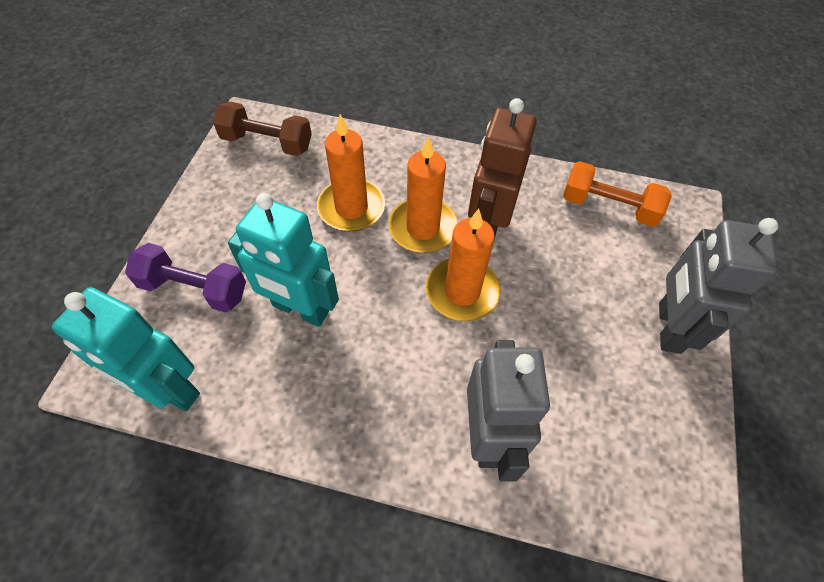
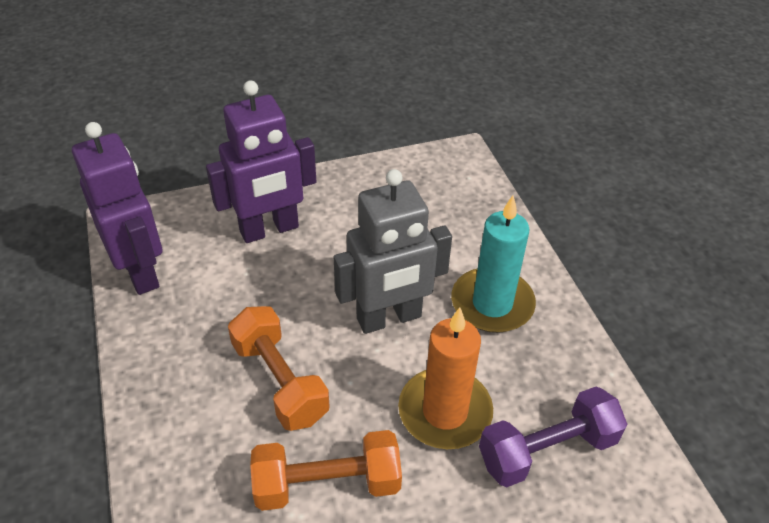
brown dumbbell: [213,101,312,156] = 1 -> none = 0
brown robot: [468,98,537,236] = 1 -> none = 0
grey robot: [467,340,550,482] [659,218,778,354] = 2 -> [334,169,452,334] = 1
orange candle: [317,114,385,231] [388,136,458,253] [426,209,501,321] = 3 -> [398,307,493,449] = 1
orange dumbbell: [563,161,672,227] = 1 -> [228,306,330,431] [250,430,402,511] = 2
purple robot: none = 0 -> [72,122,162,295] [206,80,317,243] = 2
turquoise candle: none = 0 -> [451,195,536,333] = 1
turquoise robot: [52,287,200,411] [228,193,339,327] = 2 -> none = 0

